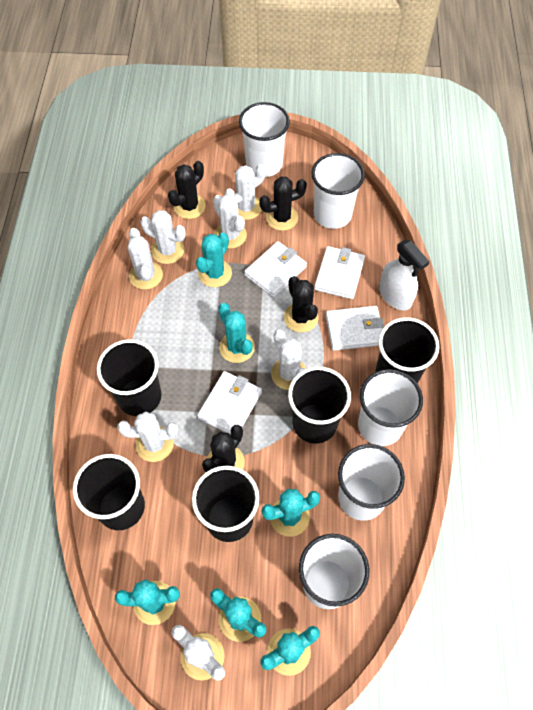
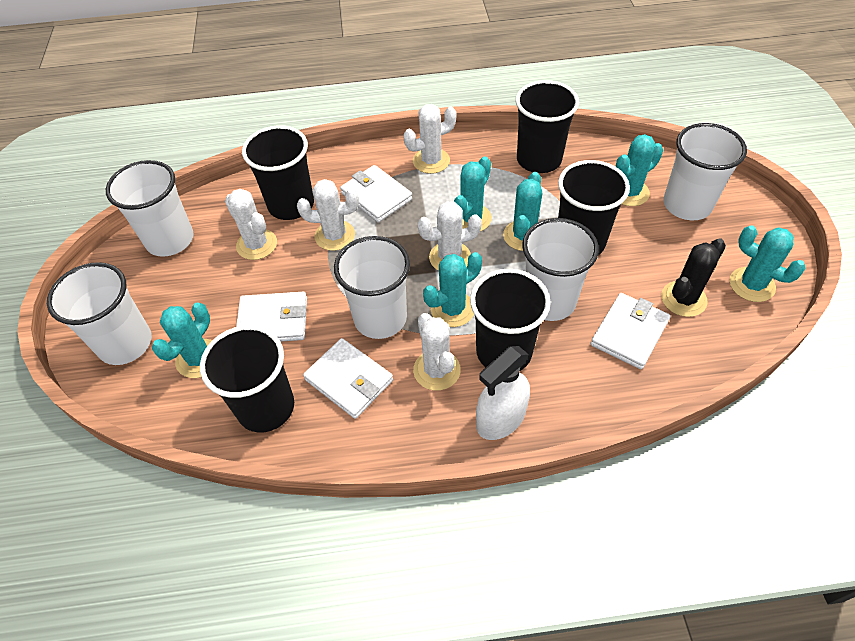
black cactus: [168,161,206,219] [202,425,245,472] [259,176,307,231] [284,276,319,332] = 4 -> [661,238,726,317] = 1
white cactus: [117,412,178,462] [128,228,163,290] [140,210,186,264] [171,625,225,681] [213,194,247,249] [225,164,266,220] [271,329,306,390] = 7 -> [225,189,277,260] [297,179,359,251] [403,104,457,174] [413,313,461,390] [418,201,482,271] = 5

